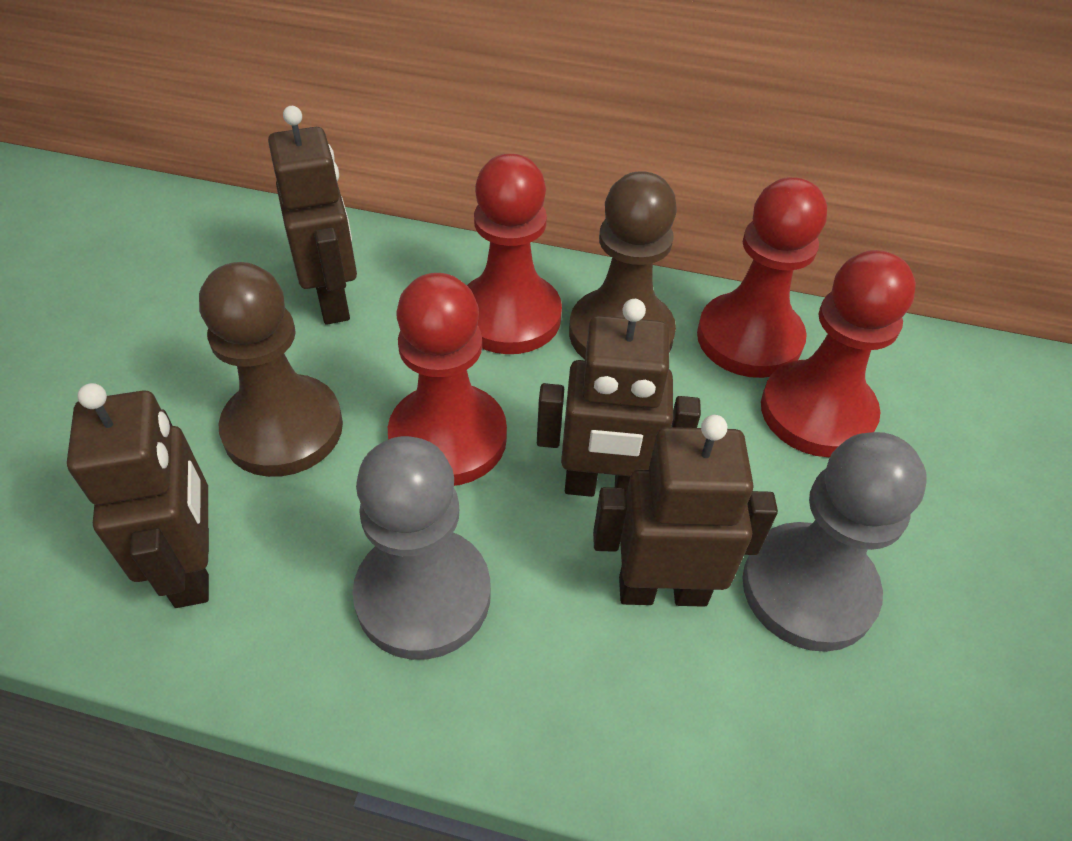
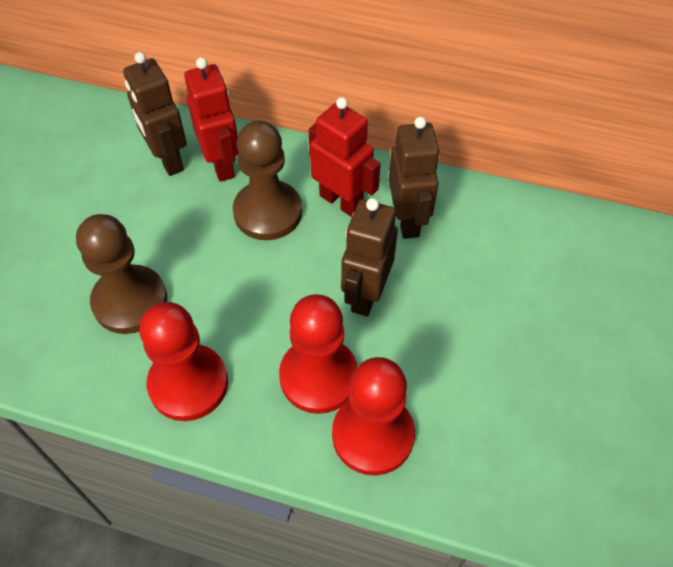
brown robot: [67,383,209,608] [268,106,357,325] [537,299,701,497] [593,415,778,607] = 4 -> [123,52,187,176] [341,198,398,316] [389,117,440,239] = 3
grey pawn: [353,436,491,660] [742,432,927,652] = 2 -> none = 0
red pawn: [388,273,507,486] [467,154,562,354] [697,177,827,378] [761,250,916,457] = 4 -> [139,302,228,421] [279,294,358,414] [332,357,415,475] = 3
red robot: none = 0 -> [184,57,239,182] [309,97,381,217] = 2

